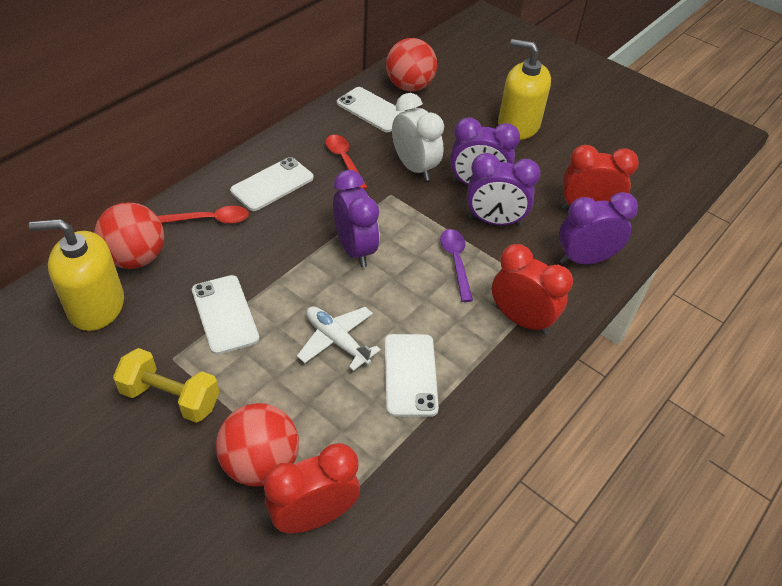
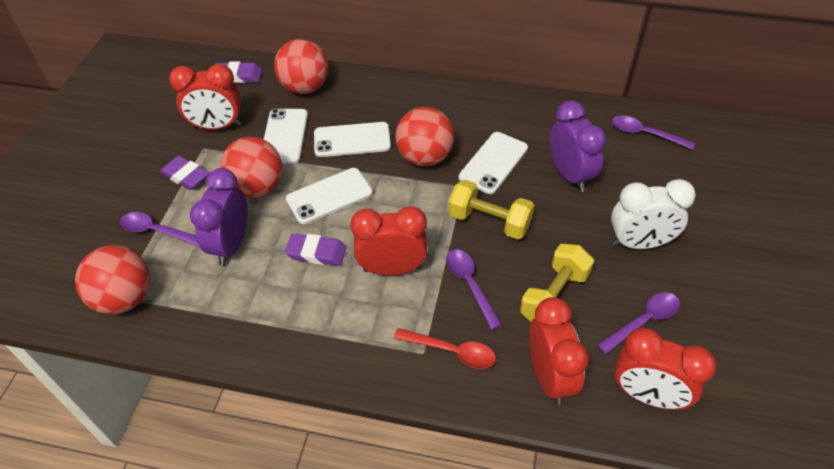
purple clock: [333,170,379,268] [450,117,520,185] [467,153,541,226] [559,192,638,265] = 4 -> [190,168,247,265] [550,100,606,192] = 2
purple eraser: none = 0 -> [160,156,209,190] [215,61,262,83] [285,233,347,266] = 3
purple spoon: [440,229,473,302] = 1 -> [120,212,199,247] [446,249,502,330] [597,292,680,355] [612,116,695,150] = 4
red ball: [94,202,164,269] [216,403,299,487] [386,38,437,91] = 3 -> [75,245,150,314] [220,137,283,198] [274,39,328,94] [395,107,454,166] = 4
red clock: [264,443,360,533] [492,244,573,335] [562,145,639,210] = 3 -> [169,64,241,130] [350,206,427,275] [529,297,589,405] [614,328,716,410] = 4
red spoon: [158,206,249,224] [326,135,368,190] = 2 -> [394,328,496,369] = 1
white plane: [297,307,381,371] = 1 -> none = 0
yellow dumbbell: [113,348,219,423] = 1 -> [448,180,534,239] [520,244,594,322] = 2
yellow soap dispenser: [29,219,124,331] [498,39,551,140] = 2 -> none = 0

